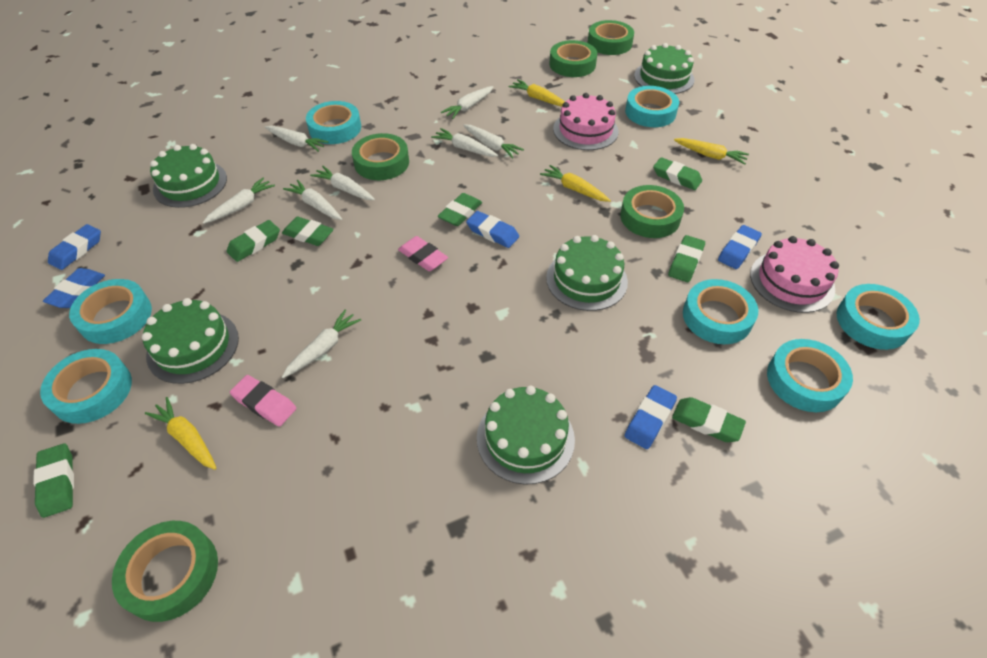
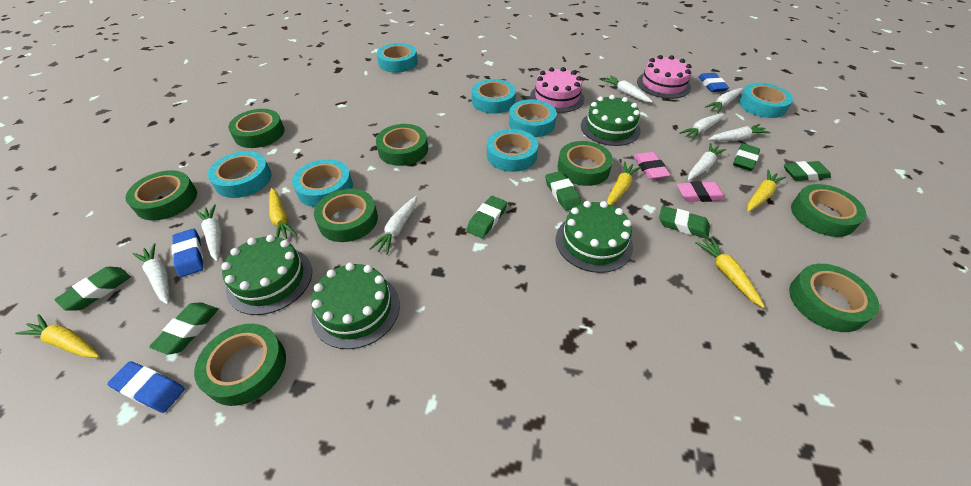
blue eraser: [43,268,105,308] [48,224,101,270] [466,211,519,248] [624,385,677,449] [718,225,762,269] = 5 -> [107,361,185,413] [171,229,203,277] [698,73,729,92] = 3
green cake: [142,298,239,384] [150,144,227,208] [477,386,575,485] [546,235,628,311] [634,43,695,94] = 5 -> [221,235,312,315] [311,263,400,349] [556,201,633,273] [581,95,641,146] = 4
green tape: [112,521,218,622] [352,133,409,180] [549,40,597,77] [588,20,634,55] [620,185,684,238] = 5 -> [125,170,197,221] [194,324,286,406] [228,109,284,148] [314,189,378,242] [376,124,428,166] [558,141,613,186] [789,264,879,332] [791,184,866,237] = 8
yellow carrot: [145,397,217,470] [509,79,565,107] [540,165,611,202] [674,138,749,165] = 4 -> [15,314,100,358] [269,188,297,239] [607,161,641,205] [695,237,765,308] [747,170,786,212] = 5

